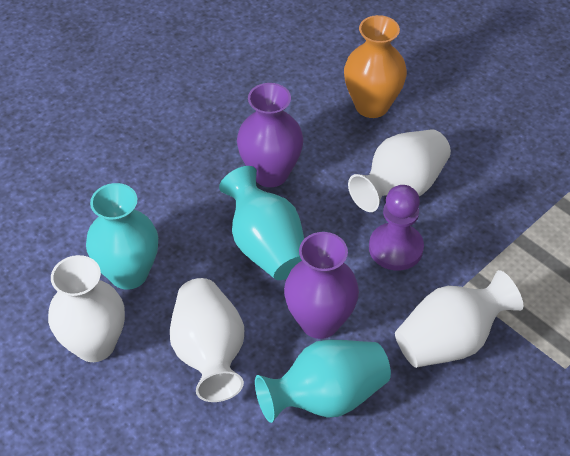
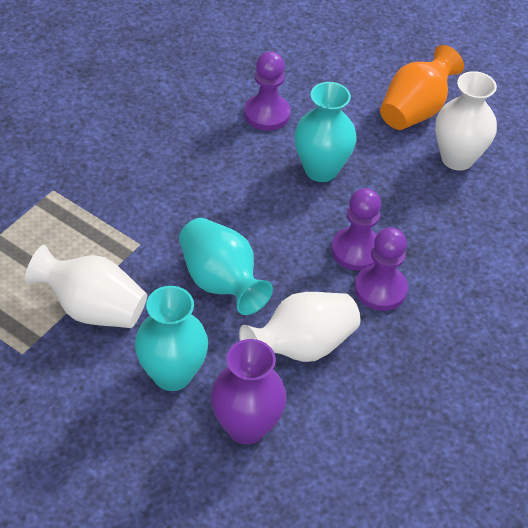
purple pawn: [369,185,424,271] = 1 -> [244,51,291,131] [331,188,381,271] [355,227,408,311] = 3
purple vase: [237,83,303,187] [284,232,359,339] = 2 -> [211,339,287,444] = 1
white vase: [48,255,125,362] [170,278,244,402] [348,129,451,212] [395,270,523,368] = 4 -> [25,245,147,328] [239,292,360,362] [435,71,497,170] = 3

